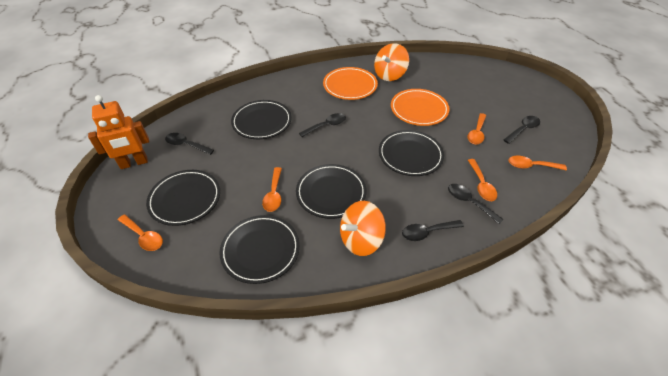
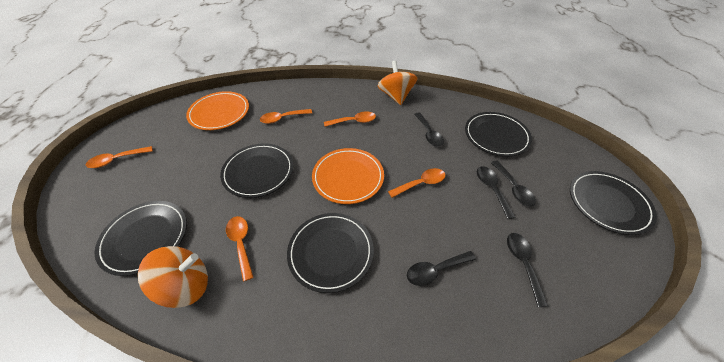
orange robot: [88,95,149,169] = 1 -> none = 0

